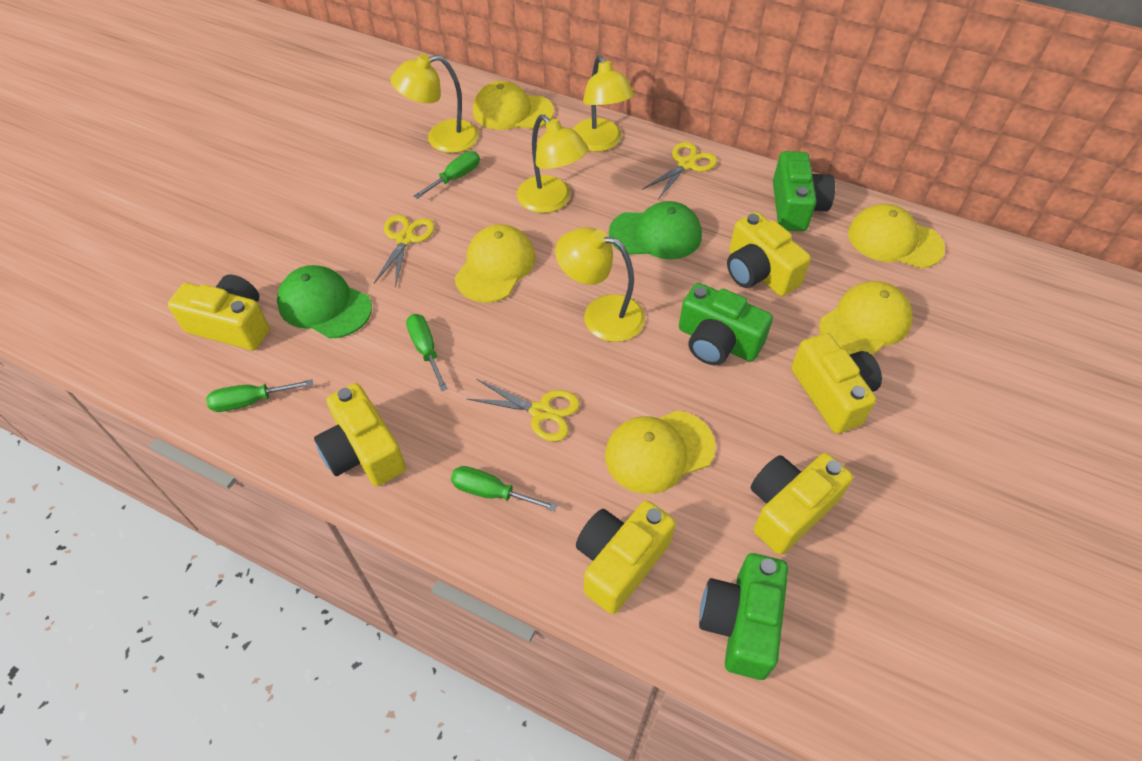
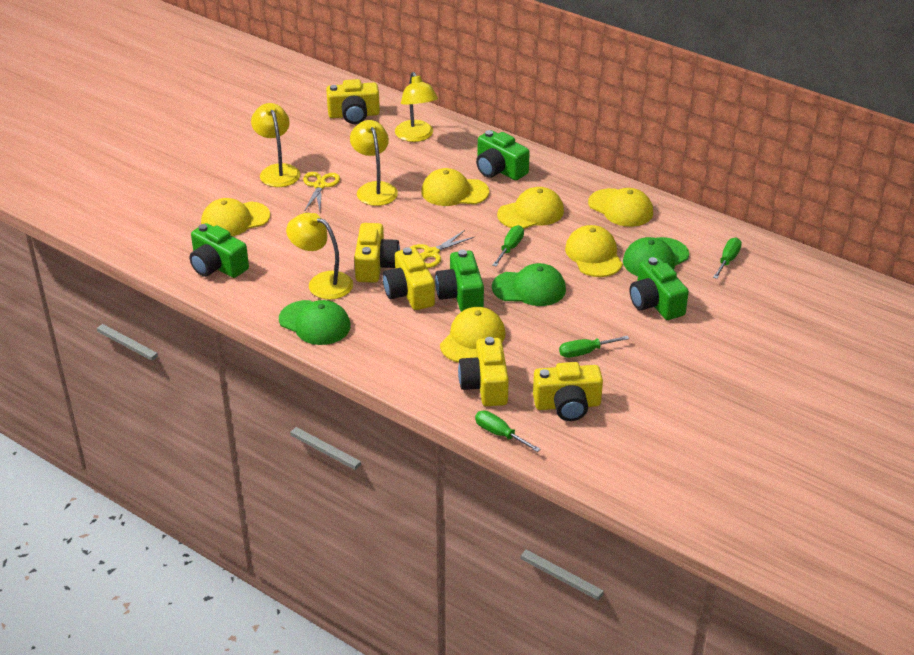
green camera: [679,283,773,365] [699,553,788,680] [773,151,835,231] = 3 -> [190,223,249,278] [435,250,484,312] [476,130,530,180] [630,257,689,320] = 4
green cap: [277,265,372,339] [609,201,702,259] = 2 -> [279,300,351,345] [492,263,566,306] [623,237,689,276] = 3
yellow camera: [168,274,270,350] [314,383,406,486] [576,500,676,614] [727,212,811,296] [751,453,853,555] [791,333,882,434] = 6 -> [326,79,380,124] [354,223,400,283] [383,247,435,310] [458,337,509,406] [533,362,603,421] = 5
yellow cap: [455,224,535,302] [473,81,554,130] [605,411,716,494] [819,281,913,356] [848,204,945,268] = 5 -> [201,198,270,236] [421,168,489,206] [440,307,506,363] [497,187,564,229] [565,225,623,277] [588,188,653,227] = 6
yellow scissors: [374,215,435,288] [467,379,580,442] [642,142,717,200] = 3 -> [303,172,340,210] [409,230,474,268] = 2

